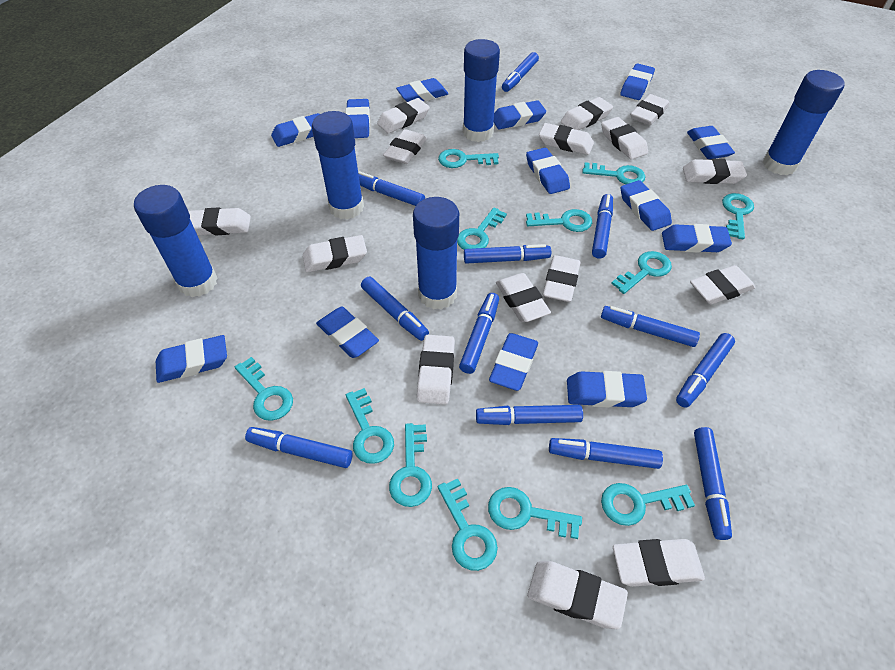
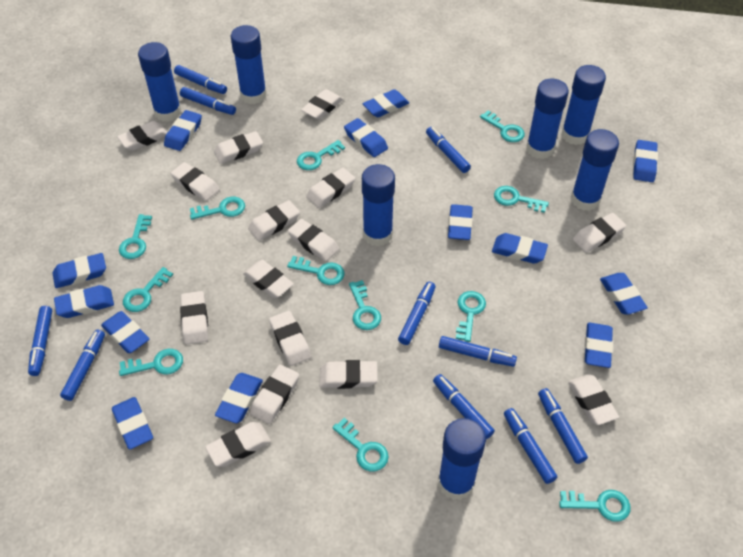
blue glue stick: [134,185,217,297] [312,111,364,220] [413,197,459,310] [463,39,500,142] [763,70,844,175] = 5 -> [138,42,182,122] [231,25,267,104] [362,164,395,246] [438,418,486,500] [526,78,569,159] [561,65,606,145] [571,129,619,211] = 7
blue marker: [245,427,353,468] [358,171,425,206] [361,277,429,341] [459,293,499,374] [464,244,551,264] [476,405,583,425] [502,52,539,92] [549,438,663,469] [592,194,613,258] [601,306,700,347] [676,333,735,408] [694,427,732,540] = 12 -> [28,306,52,376] [60,330,105,401] [174,65,227,94] [180,87,236,115] [398,282,436,345] [426,127,471,173] [433,374,495,439] [439,336,517,367] [504,408,557,484] [538,388,588,464] = 10

